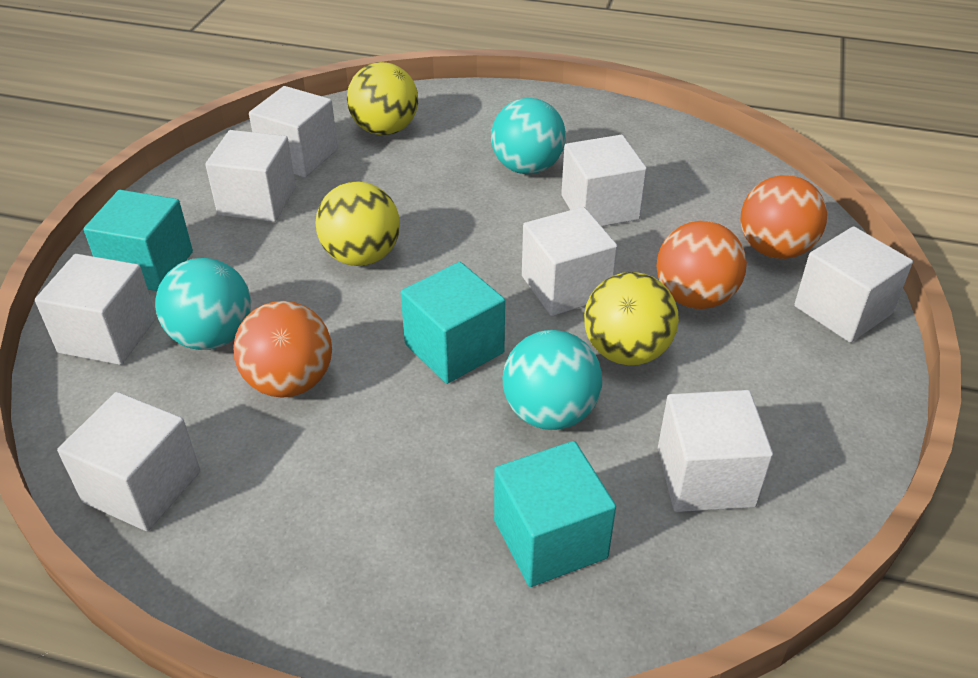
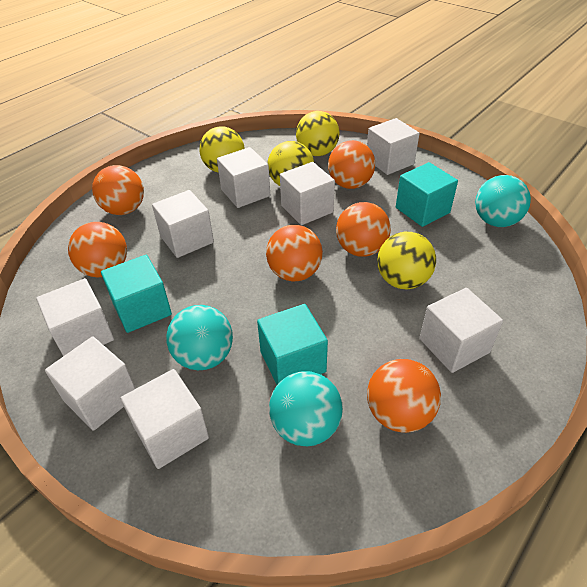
orange ball: [233,301,332,398] [656,221,747,309] [740,175,827,259] = 3 -> [68,222,127,277] [92,165,144,215] [266,225,323,281] [328,140,375,189] [336,202,391,257] [367,359,441,433] = 6
yellow ball: [315,181,400,266] [347,62,418,135] [584,272,679,365] = 3 -> [199,126,245,173] [268,141,314,186] [296,111,340,156] [377,232,436,289] = 4

